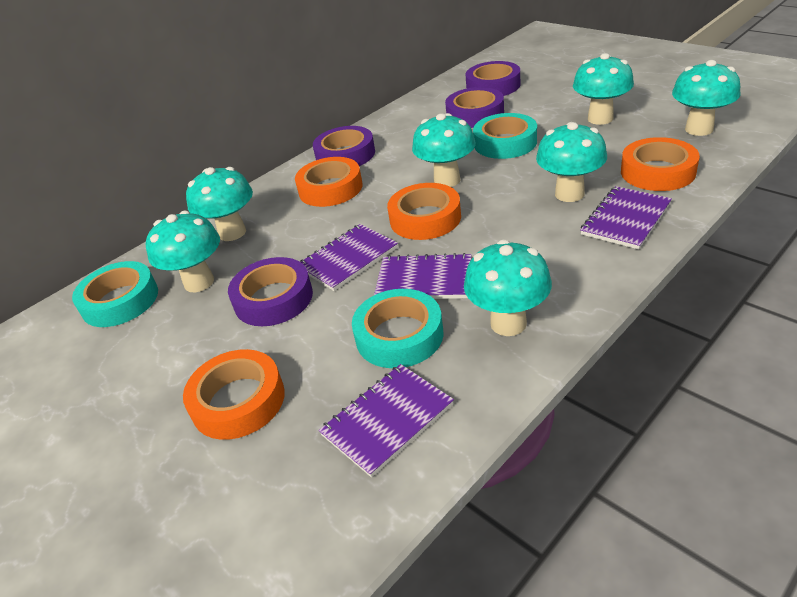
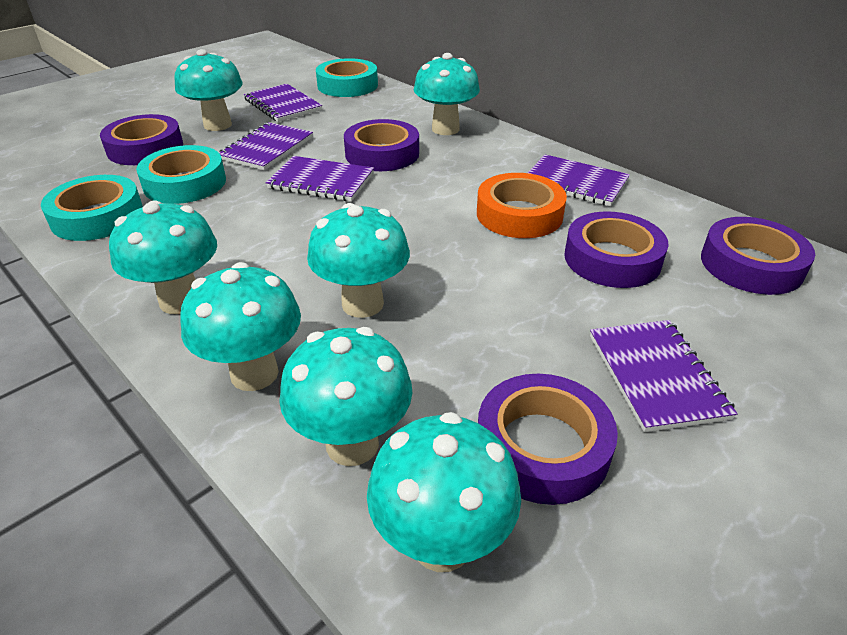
orange tape: [183,349,285,440] [295,157,363,207] [387,183,461,240] [621,137,700,191] = 4 -> [477,173,567,238] = 1
purple notebook: [300,224,398,291] [319,364,454,477] [374,253,471,299] [580,186,672,250] = 4 -> [219,122,313,171] [244,84,322,122] [266,156,374,201] [528,154,630,206] [590,320,738,432] = 5
purple tape: [228,257,313,326] [313,126,375,166] [445,87,504,128] [466,61,520,96] = 4 -> [100,114,183,165] [344,119,419,171] [478,374,618,505] [564,211,669,288] [701,217,815,295] = 5

